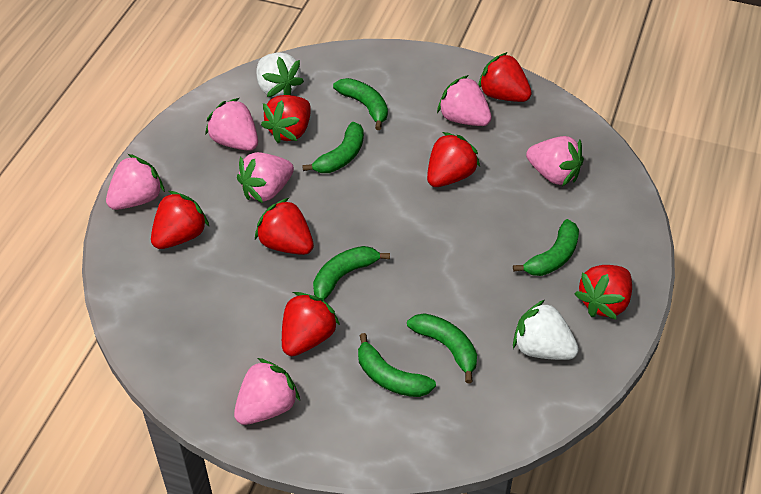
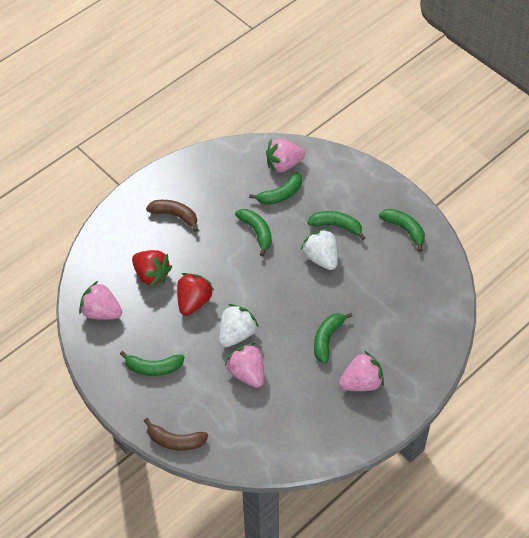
brown banana: none = 0 -> [144,418,208,451] [146,200,198,232] = 2
pink strawberry: [106,154,165,210] [205,98,258,151] [234,358,300,425] [237,152,294,203] [437,75,492,126] [526,136,584,186] = 6 -> [79,281,122,320] [225,343,264,388] [266,139,305,173] [339,351,384,391] = 4
red strawberry: [151,191,209,249] [255,198,314,255] [261,95,311,143] [282,292,340,356] [427,132,480,187] [478,52,532,102] [575,265,632,320] = 7 -> [132,250,172,287] [177,273,214,316] = 2

